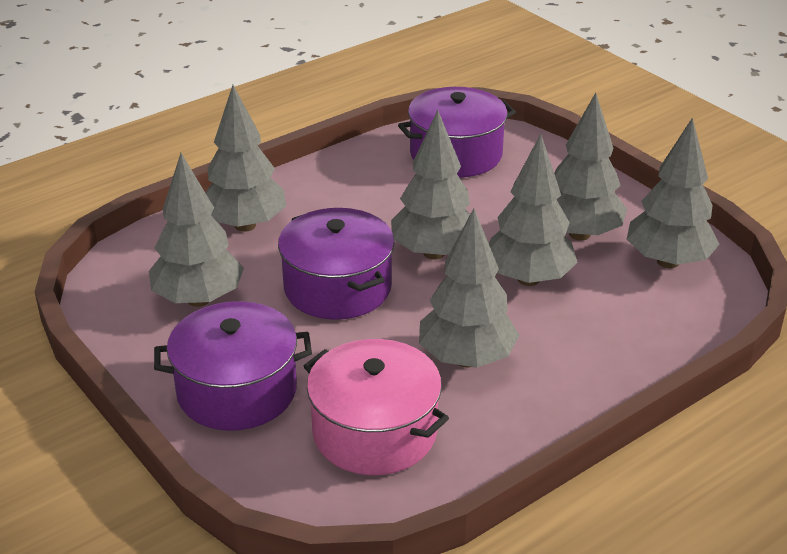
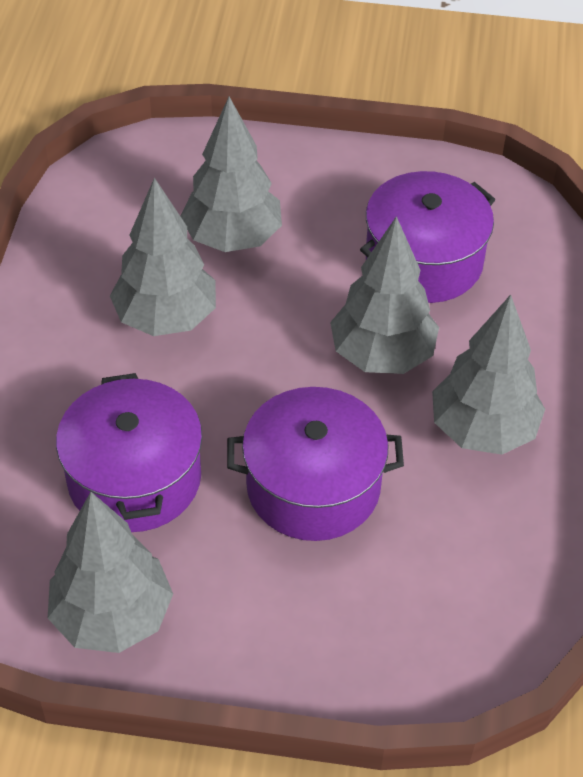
grey tree: [149,153,244,307] [206,85,286,232] [391,110,470,260] [419,208,519,368] [489,134,578,286] [554,93,627,241] [627,118,720,268] = 7 -> [48,492,173,653] [110,178,216,336] [180,97,282,252] [330,216,439,374] [432,295,545,455] = 5
pink pot: [304,339,449,475] = 1 -> none = 0

